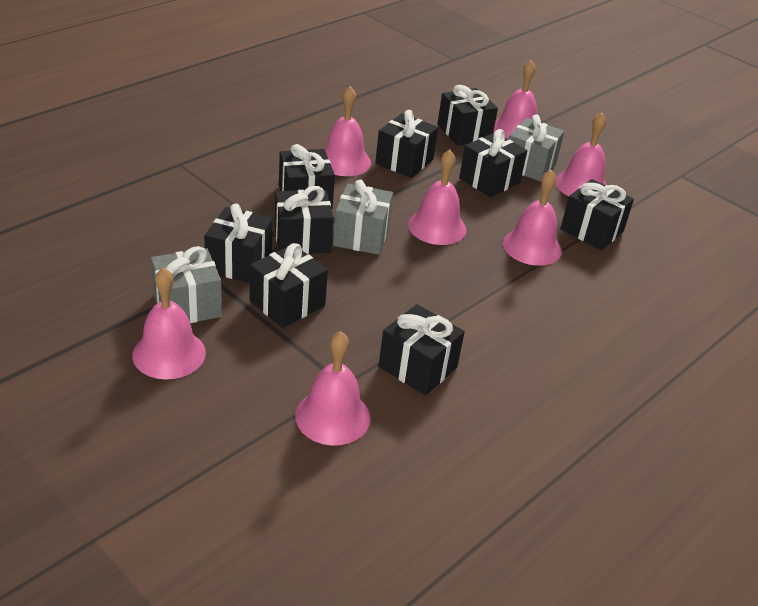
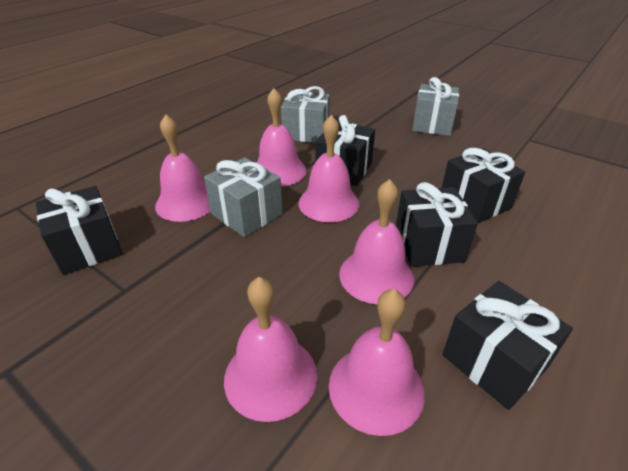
black gift: [204,204,273,283] [250,243,328,328] [274,186,334,254] [279,144,335,209] [375,110,438,178] [379,304,465,396] [437,85,498,145] [459,129,527,198] [560,179,634,250] = 9 -> [36,186,123,275] [316,115,375,186] [396,182,478,267] [442,148,525,223] [442,281,573,410] = 5
pink bell: [132,267,206,380] [295,331,371,446] [325,86,371,176] [408,150,466,245] [493,60,537,139] [503,170,562,266] [555,113,607,196] = 7 -> [155,114,211,222] [224,277,317,422] [257,88,307,186] [298,115,359,222] [329,289,425,436] [339,179,414,304] = 6

